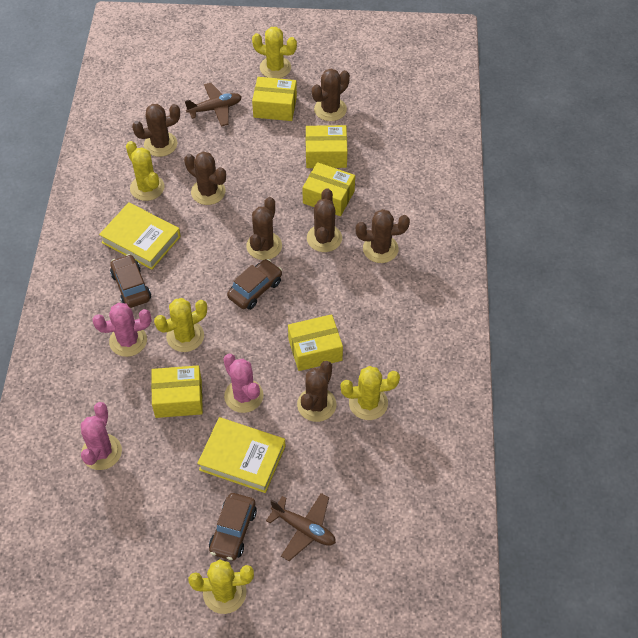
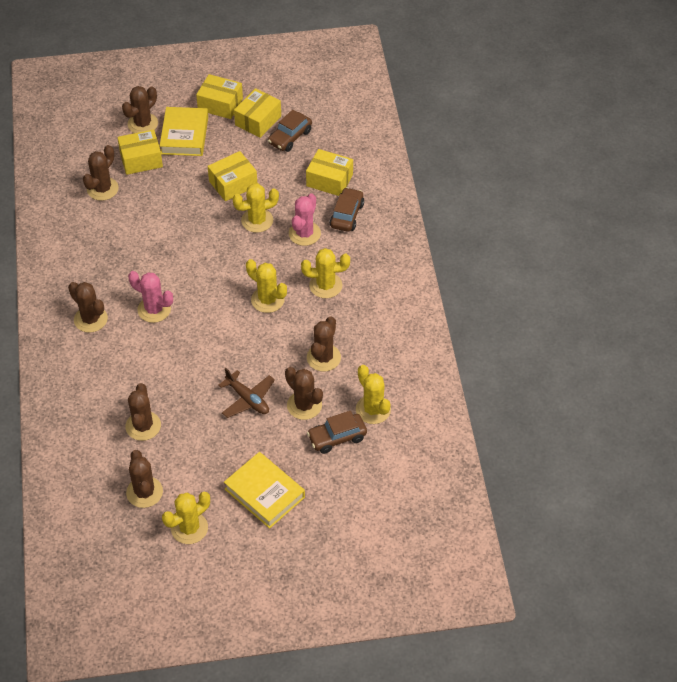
brown plane: [185,83,242,126] [266,493,336,561] = 2 -> [218,368,275,418] = 1
pink cactus: [81,402,122,470] [92,303,151,357] [223,354,263,413] = 3 -> [128,271,173,323] [289,193,321,246] = 2

